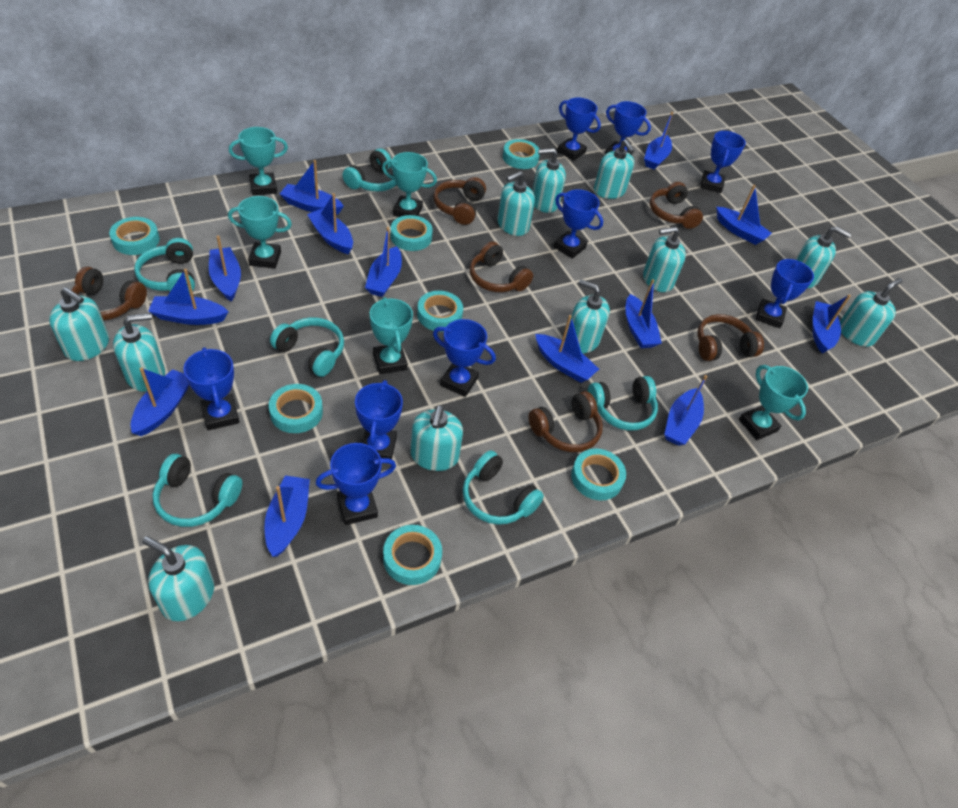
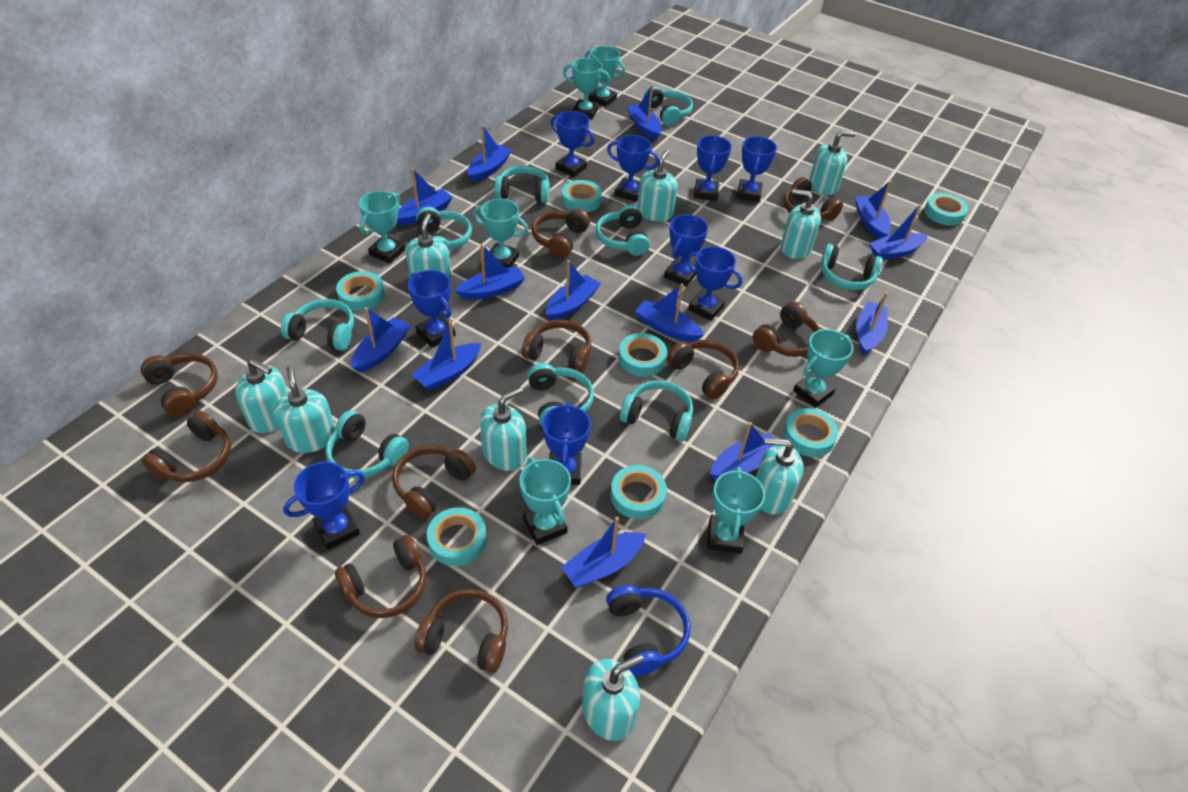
blue headphones: none = 0 -> [606,585,690,676] = 1
brown headphones: [71,267,147,321] [433,177,486,225] [470,241,533,292] [528,391,603,452] [650,182,703,229] [698,314,764,361] = 6 -> [141,353,218,417] [141,411,231,482] [335,535,426,618] [392,445,476,519] [414,589,508,673] [522,320,591,373] [532,209,590,258] [667,340,739,400] [752,301,820,357] [783,177,843,221] = 10
turquoise headphones: [134,238,195,294] [153,454,242,527] [270,317,344,377] [343,148,397,192] [462,450,544,525] [588,376,658,431] = 6 -> [281,299,354,351] [325,410,409,479] [416,207,472,251] [494,165,550,203] [527,363,594,426] [595,204,650,256] [620,381,693,441] [644,86,693,126] [820,244,883,290] = 9
turquoise soap dispenser: [49,287,109,361] [113,313,165,392] [142,536,214,621] [411,405,463,471] [497,171,535,236] [532,148,566,213] [566,279,610,353] [594,139,635,199] [643,227,686,292] [796,226,851,288] [840,278,903,347] = 11 -> [235,359,288,433] [274,366,335,453] [405,214,452,283] [480,387,527,471] [582,654,644,741] [637,150,678,222] [756,438,804,515] [781,189,821,259] [809,131,856,195] = 9
turquoise trophy: [228,196,292,269] [229,127,288,196] [370,297,413,374] [382,152,437,217] [739,365,808,440] = 5 -> [359,191,405,264] [473,199,529,268] [520,457,571,545] [563,58,611,119] [585,46,625,107] [708,467,765,554] [793,329,853,408] = 7

